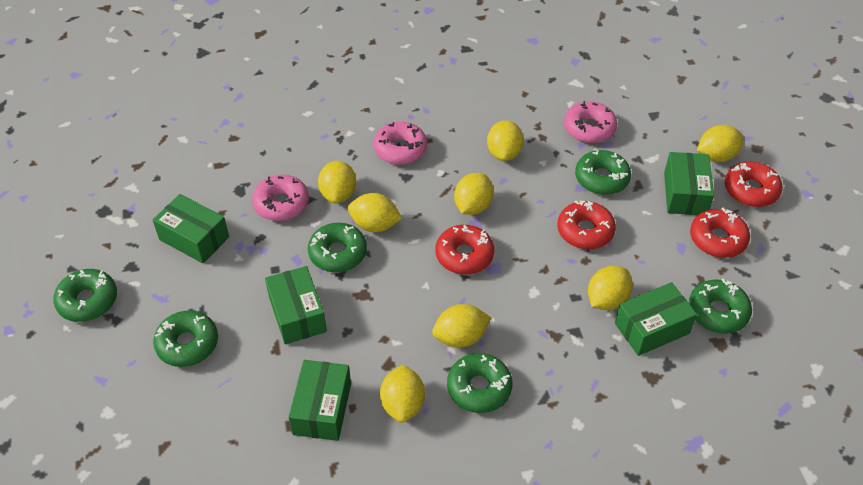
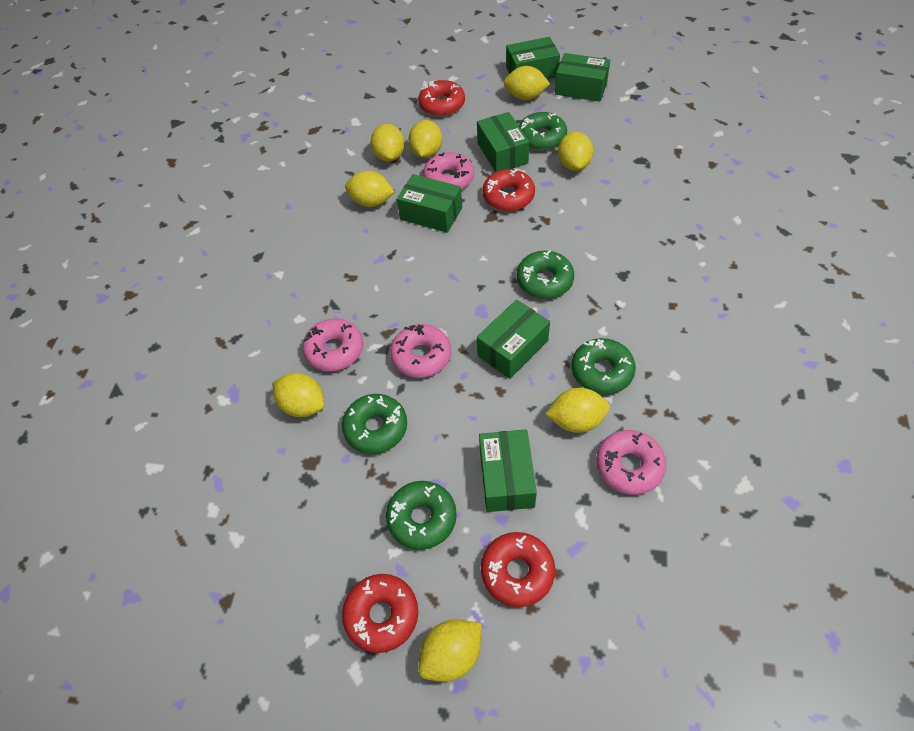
green box: [153,194,229,263] [265,266,327,344] [289,360,351,441] [615,282,697,356] [664,152,714,215] = 5 -> [397,174,462,233] [477,112,529,172] [477,300,550,379] [479,429,537,512] [506,37,560,79] [555,53,610,102] = 6
green donut: [53,269,117,322] [153,311,218,367] [308,223,367,272] [447,353,512,413] [575,150,631,195] [689,278,752,334] = 6 -> [342,394,407,454] [386,481,457,550] [516,250,574,299] [519,112,567,150] [571,338,636,394] = 5
pink donut: [252,175,309,221] [373,122,427,165] [564,101,617,143] = 3 -> [302,318,363,371] [390,324,451,378] [423,152,474,190] [596,430,667,495] = 4

